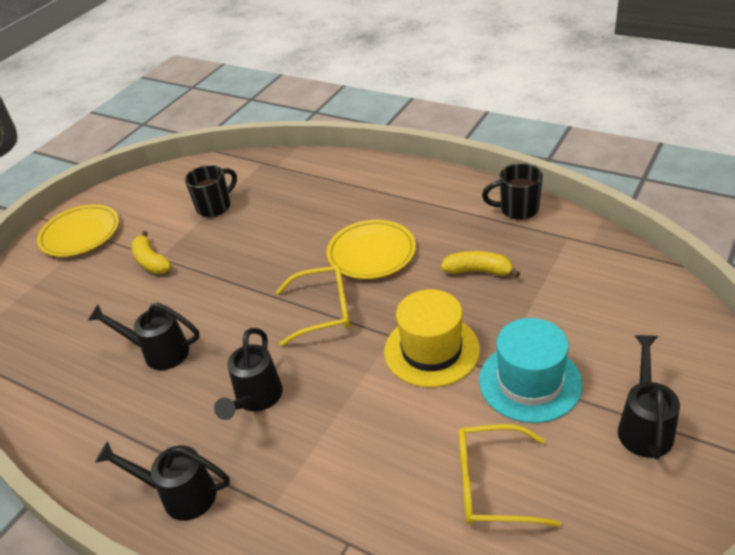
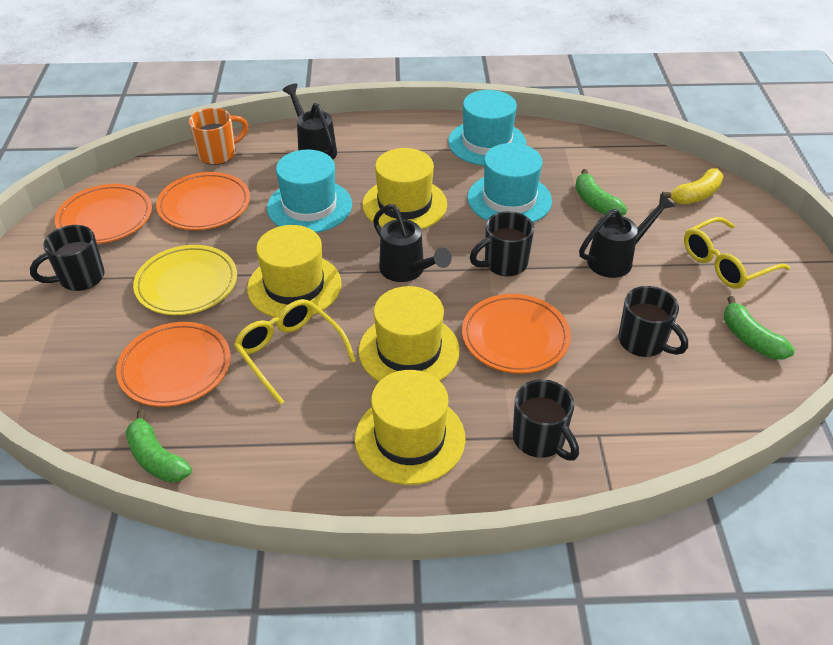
black mug: [185,165,237,217] [482,163,543,220] = 2 -> [30,225,105,291] [470,211,534,276] [513,379,579,461] [618,286,688,357] = 4
black watering can: [88,303,200,370] [95,441,230,521] [214,328,283,420] [618,335,680,459] = 4 -> [282,83,337,160] [373,204,452,282] [579,194,675,278] = 3
green banana: none = 0 -> [126,409,192,483] [575,169,627,216] [724,296,795,359] = 3
orange mug: none = 0 -> [189,108,248,165] = 1
orange plate: none = 0 -> [55,184,152,244] [116,322,231,407] [156,172,250,230] [462,294,571,374] = 4
turquoise hat: [479,318,583,423] = 1 -> [267,150,352,233] [448,90,526,165] [467,143,552,223] = 3
yellow banana: [131,231,171,274] [441,251,520,278] = 2 -> [662,169,724,204] = 1
yellow hat: [384,289,480,387] = 1 -> [247,225,341,317] [355,370,466,485] [358,286,460,382] [362,148,447,229] = 4
yellow plate: [37,204,119,257] [327,220,416,279] = 2 -> [133,245,237,315] = 1

